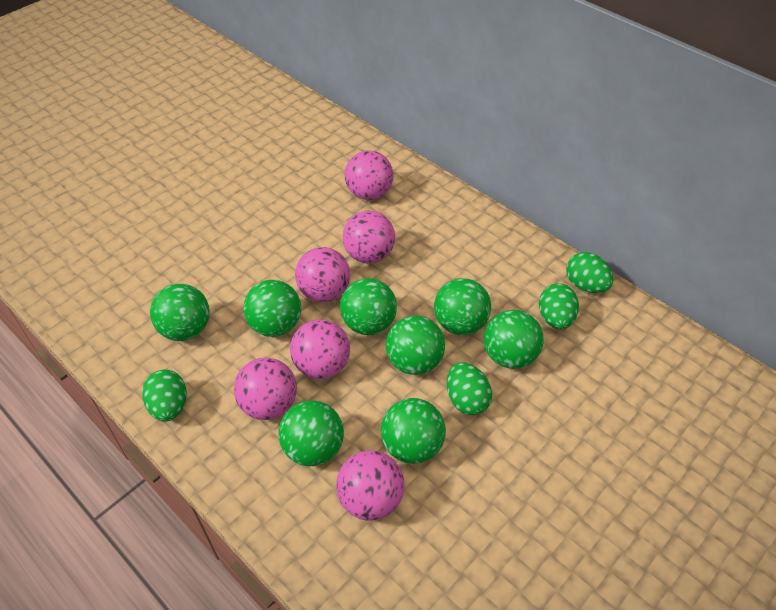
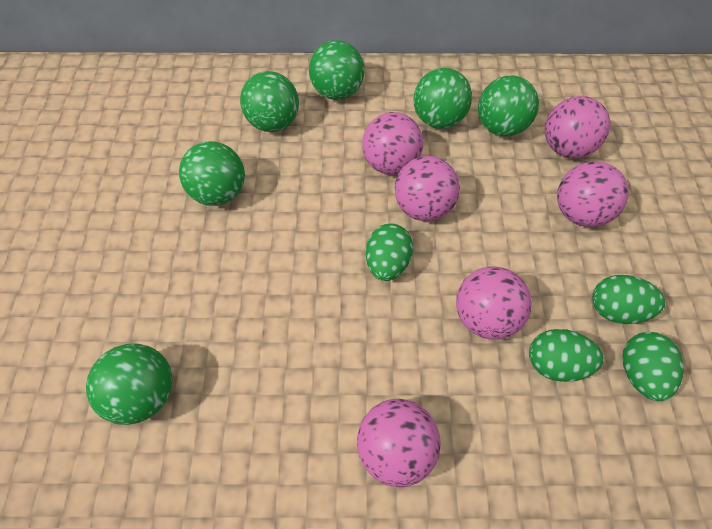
green ball: [150,284,210,341] [243,280,301,337] [278,400,344,466] [340,278,397,335] [381,398,446,464] [386,316,445,375] [434,278,491,335] [484,310,544,369] = 8 -> [86,344,173,425] [179,141,245,206] [240,71,299,132] [309,40,365,100] [413,68,472,129] [478,75,539,137] = 6

